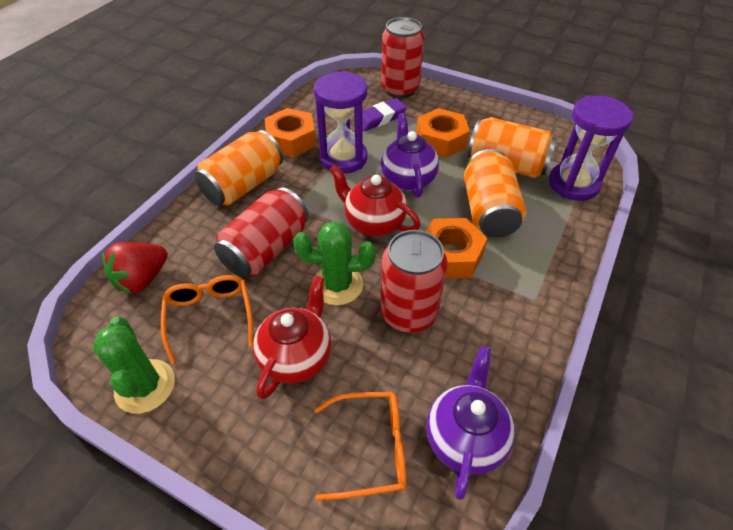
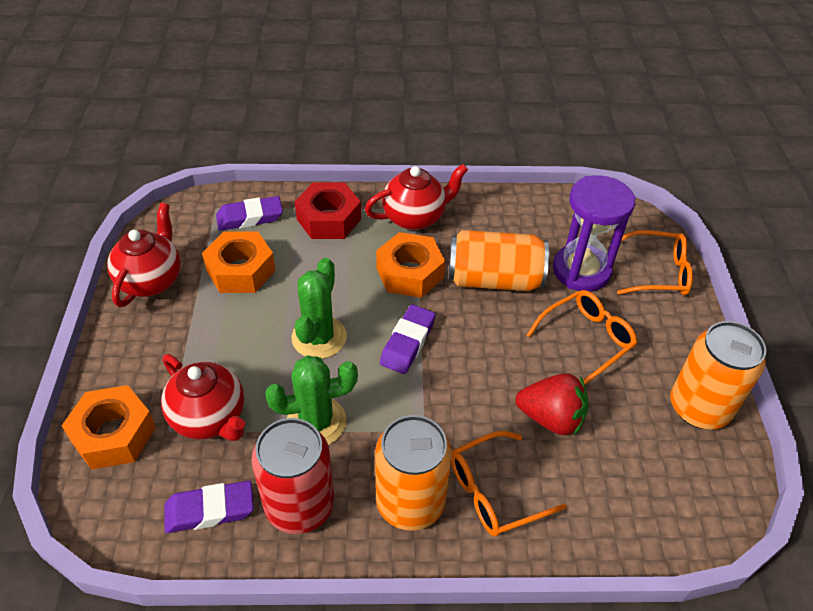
orange glasses: [161,275,253,364] [314,392,407,501] = 2 -> [451,431,566,536] [527,290,637,385] [617,230,693,295] = 3
purple eraser: [354,98,407,131] = 1 -> [164,481,254,533] [216,196,283,231] [380,305,436,374] = 3
purple hourglass: [314,71,367,174] [549,95,634,201] = 2 -> [553,175,636,292] = 1
purple teapot: [381,113,439,198] [426,346,515,500] = 2 -> none = 0
red can: [214,187,309,277] [380,230,447,333] [381,17,424,98] = 3 -> [252,418,334,534] = 1
red nut: none = 0 -> [295,183,361,239] = 1
red teapot: [253,275,332,399] [329,164,421,237] = 2 -> [107,203,181,307] [161,354,245,441] [365,164,468,230] = 3

